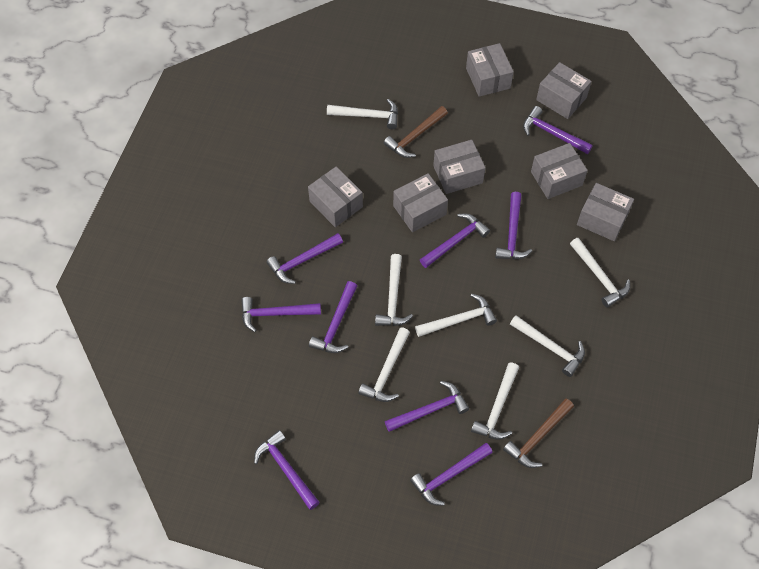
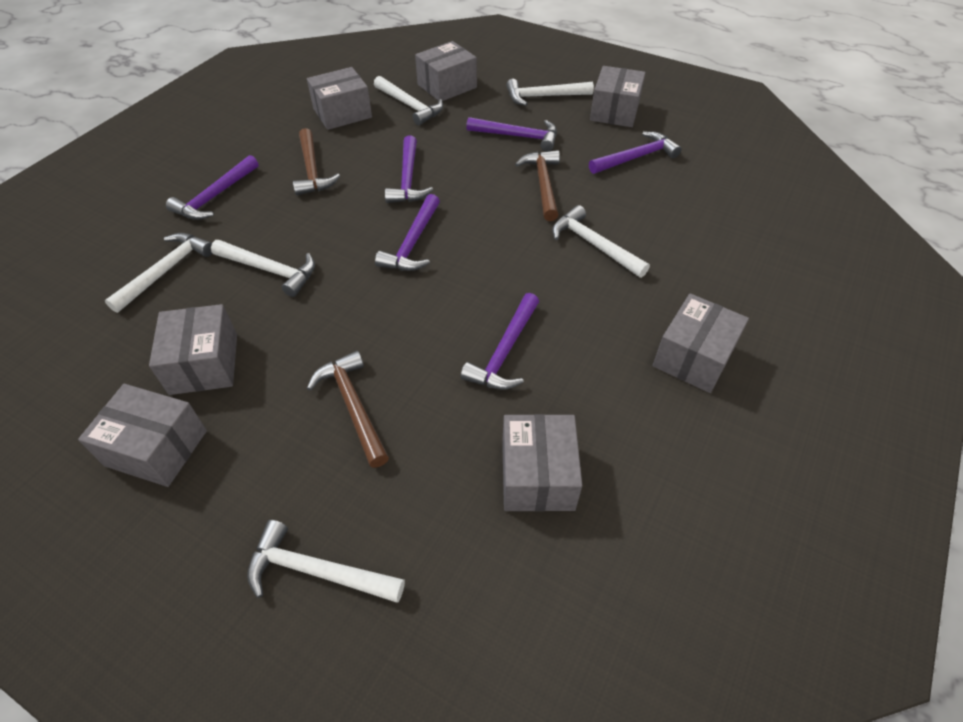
brown hammer: [384,106,448,158] [503,399,574,468] = 2 -> [293,128,340,195] [307,351,389,468] [515,150,560,221] = 3
purple hammer: [241,297,321,332] [254,430,320,510] [266,233,343,284] [309,281,357,353] [385,381,469,432] [410,443,493,506] [420,213,490,268] [495,192,532,259] [523,106,593,154] = 9 -> [166,155,259,220] [375,194,440,271] [385,135,433,203] [460,293,539,390] [466,117,557,152] [589,131,682,174] = 6
white hammer: [327,99,398,129] [358,327,410,402] [375,254,413,326] [415,294,497,337] [471,362,519,440] [510,315,585,377] [570,238,630,308] = 7 -> [105,233,212,313] [211,240,315,297] [247,520,405,603] [374,76,443,125] [506,79,594,106] [552,205,650,278] = 6

